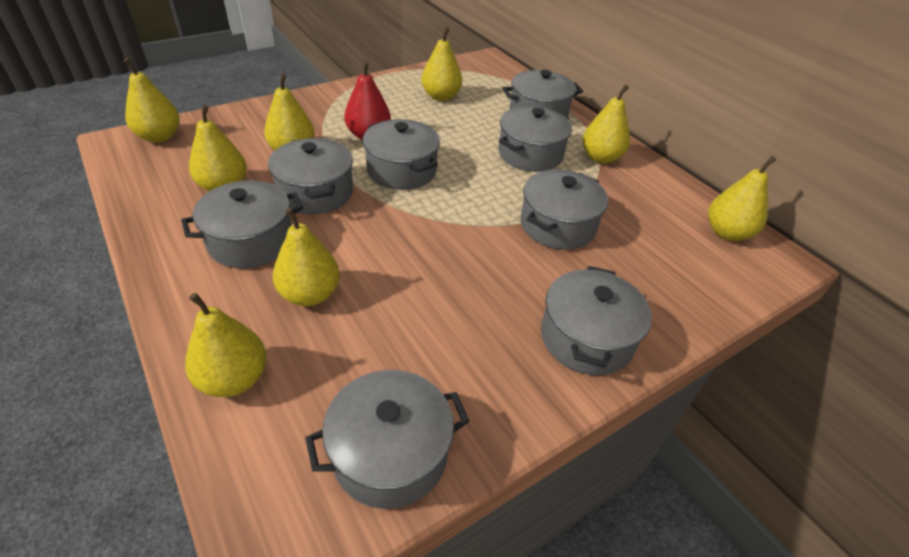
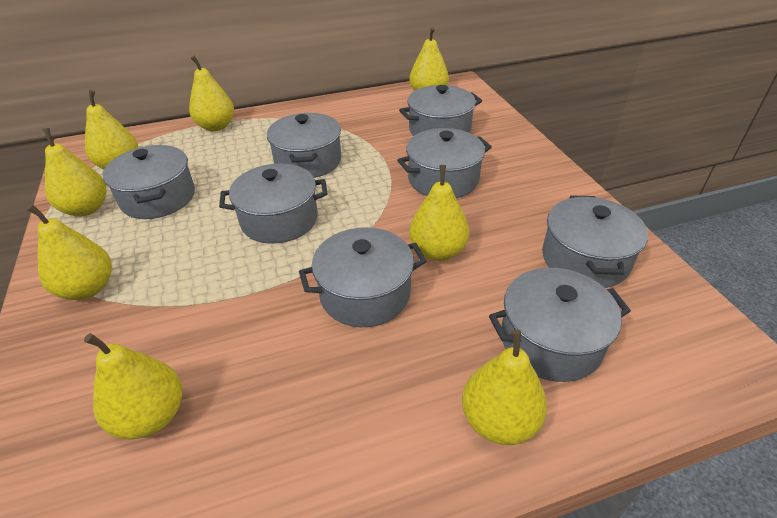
red pear: [344,61,391,140] = 1 -> none = 0

